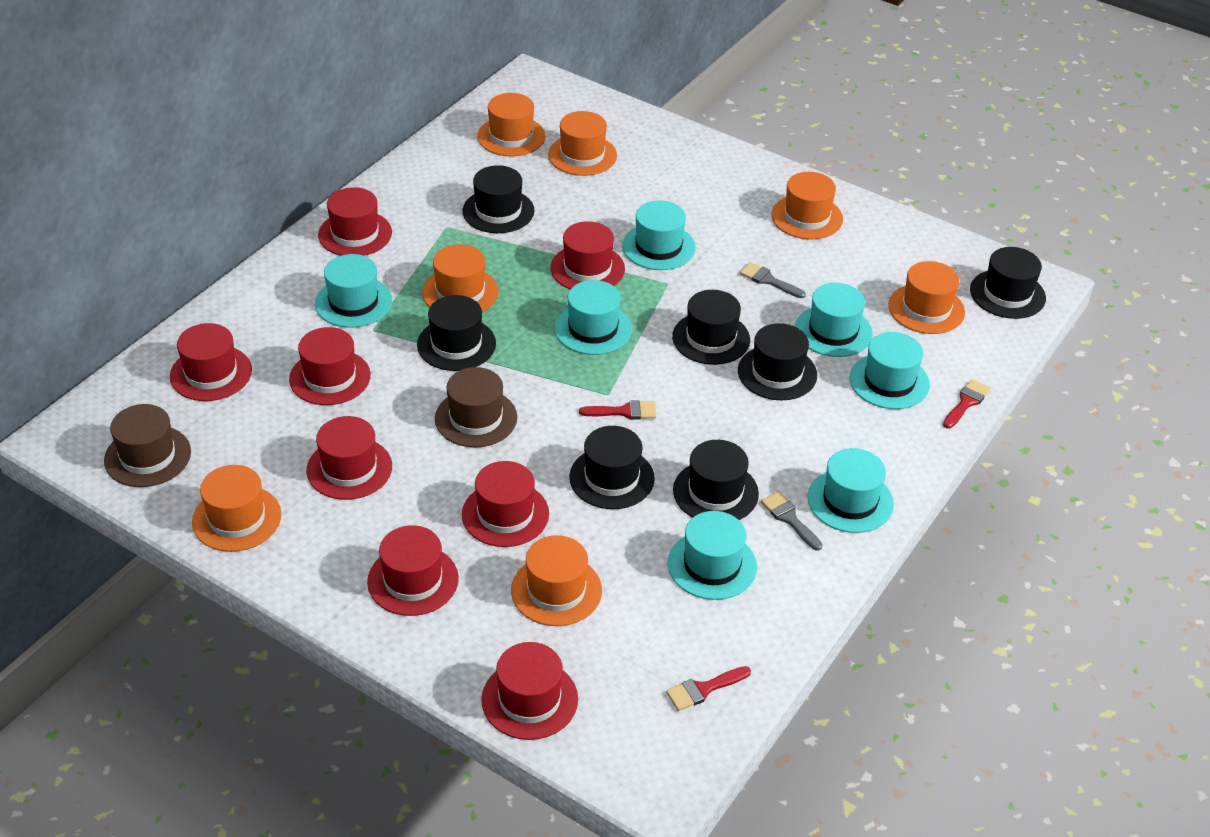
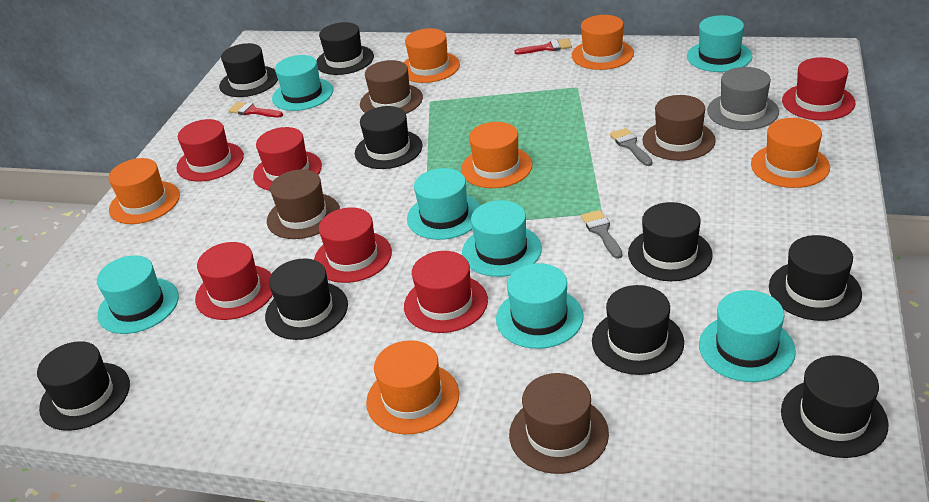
black hat: [417,295,496,371] [462,165,534,233] [569,426,655,509] [672,290,750,365] [673,440,759,520] [738,323,817,400] [970,247,1046,319] = 7 -> [37,341,130,431] [219,43,278,97] [265,259,348,340] [316,22,374,75] [355,106,422,169] [592,285,684,375] [628,202,713,281] [769,235,862,321] [781,355,889,458] = 9
brown hat: [104,404,191,487] [435,367,517,448] = 2 -> [267,169,340,239] [360,60,423,114] [509,373,609,474] [642,95,716,161] = 4
grey hat: none = 0 -> [707,67,779,130] = 1
orange hat: [192,465,281,552] [422,244,499,312] [477,93,545,156] [511,535,602,626] [548,111,617,176] [771,172,843,239] [888,261,965,334] = 7 -> [109,158,180,224] [366,340,459,434] [403,28,460,83] [461,122,532,188] [572,15,634,70] [751,118,830,188] = 6
red brush: [579,400,657,420] [666,666,751,711] [943,379,991,429] = 3 -> [228,102,283,117] [515,38,572,54] = 2
red hat: [170,323,252,401] [289,327,371,405] [306,416,392,500] [318,187,392,256] [367,525,459,616] [462,461,549,547] [481,642,578,740] [550,221,625,289] = 8 -> [176,119,244,182] [195,242,273,320] [253,127,322,191] [314,207,392,283] [404,251,488,333] [782,57,855,121] = 6

